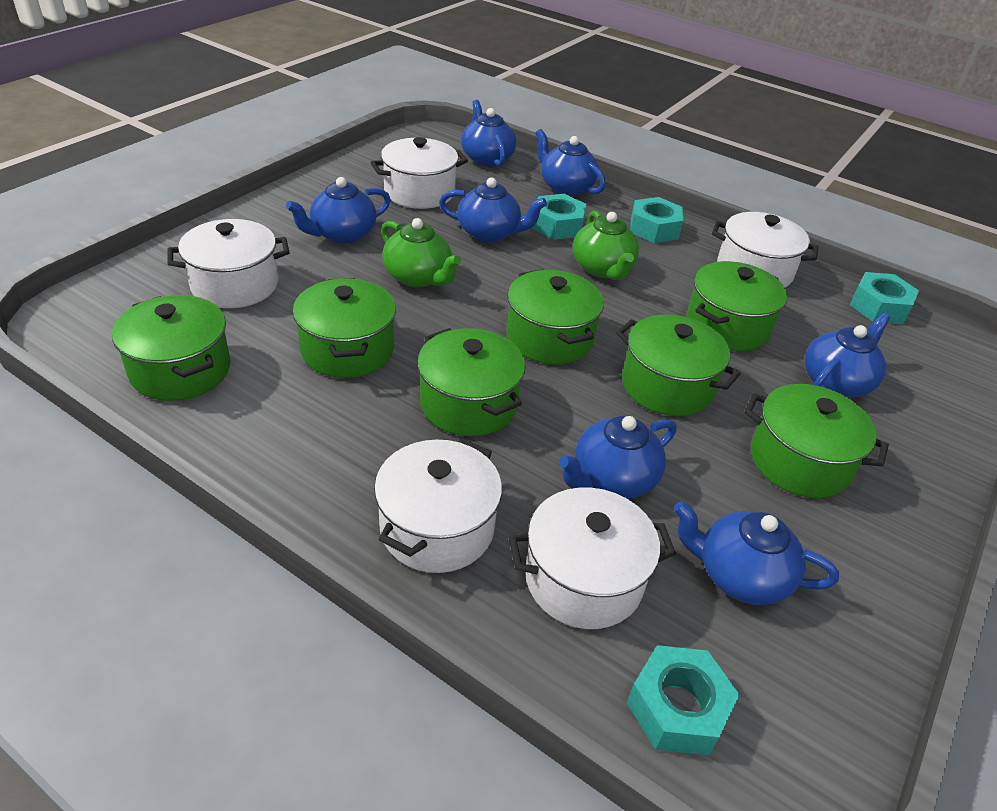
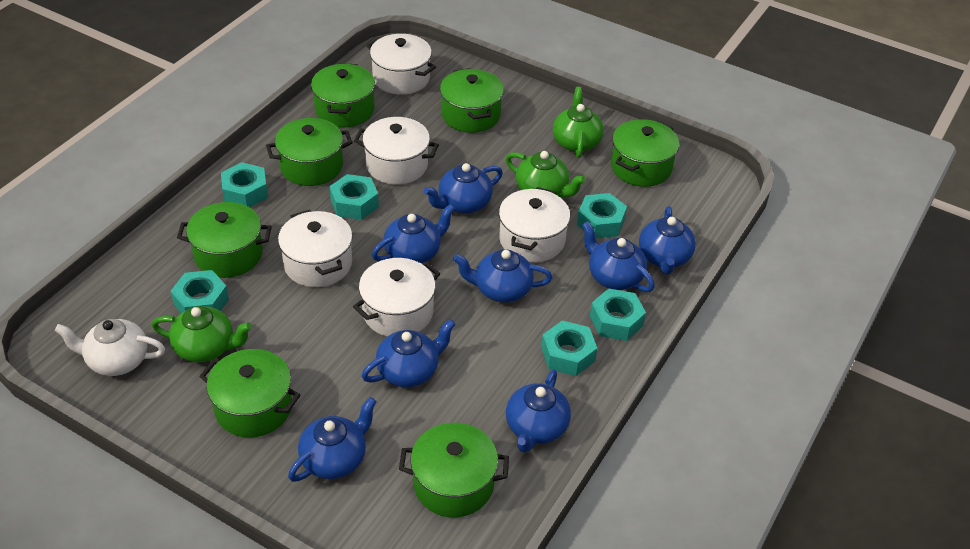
blue teapot: [286,177,391,244] [439,177,547,242] [461,100,516,166] [536,129,606,196] [559,416,676,499] [673,501,839,605] [804,313,890,398] = 7 -> [288,397,377,482] [361,319,456,387] [372,204,455,264] [424,163,503,213] [453,249,552,302] [506,370,571,453] [582,221,655,292] [639,206,696,274] = 8
green teapot: [381,218,461,287] [573,211,639,280] = 2 -> [152,306,252,362] [506,151,586,197] [553,87,604,158] = 3
turquoise nut: [532,194,586,240] [627,645,740,755] [630,197,683,243] [850,272,919,324] = 4 -> [170,270,229,313] [221,162,268,207] [329,174,379,220] [541,320,597,376] [577,193,627,238] [590,288,646,341] = 6
white teapot: none = 0 -> [54,319,165,376] = 1

